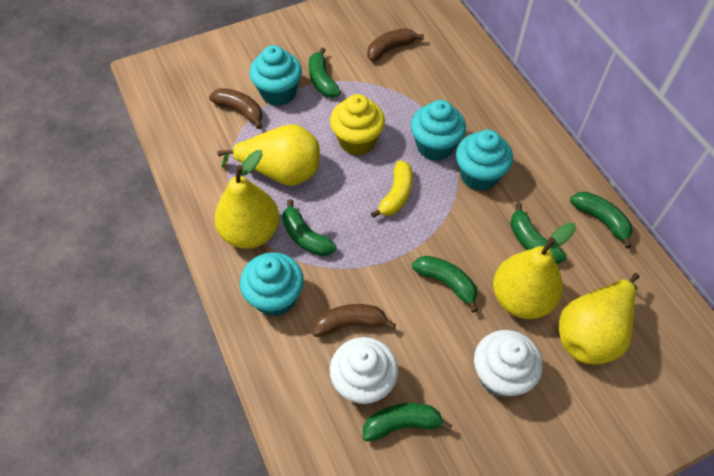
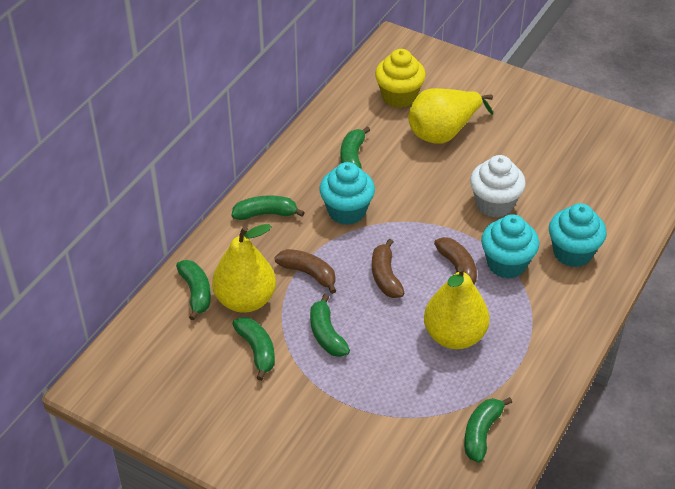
turquoise cupcake: [240,252,304,317] [249,45,302,106] [411,100,466,161] [456,130,513,191] = 4 -> [320,162,375,225] [481,214,539,279] [549,203,607,267] = 3
white cupcake: [330,337,398,405] [474,330,543,398] = 2 -> [470,155,526,217] = 1
yellow banana: [371,160,413,218] = 1 -> none = 0
yellow pear: [214,150,280,249] [217,124,320,186] [493,223,576,319] [559,273,640,365] = 4 -> [212,224,276,313] [408,88,493,144] [424,266,490,349] = 3

